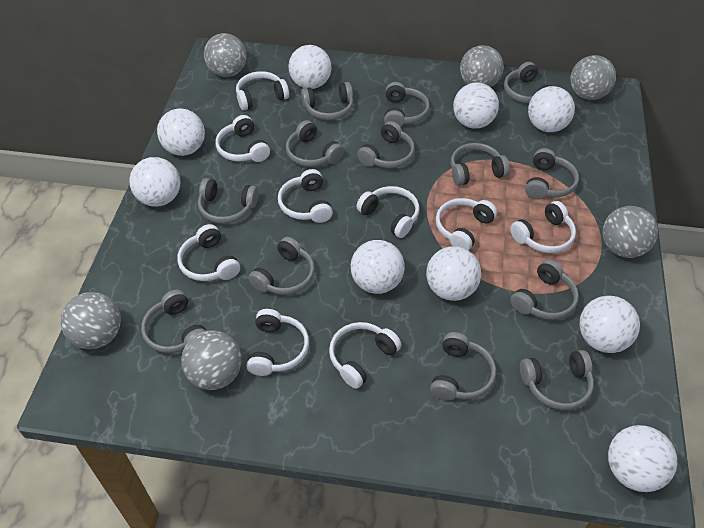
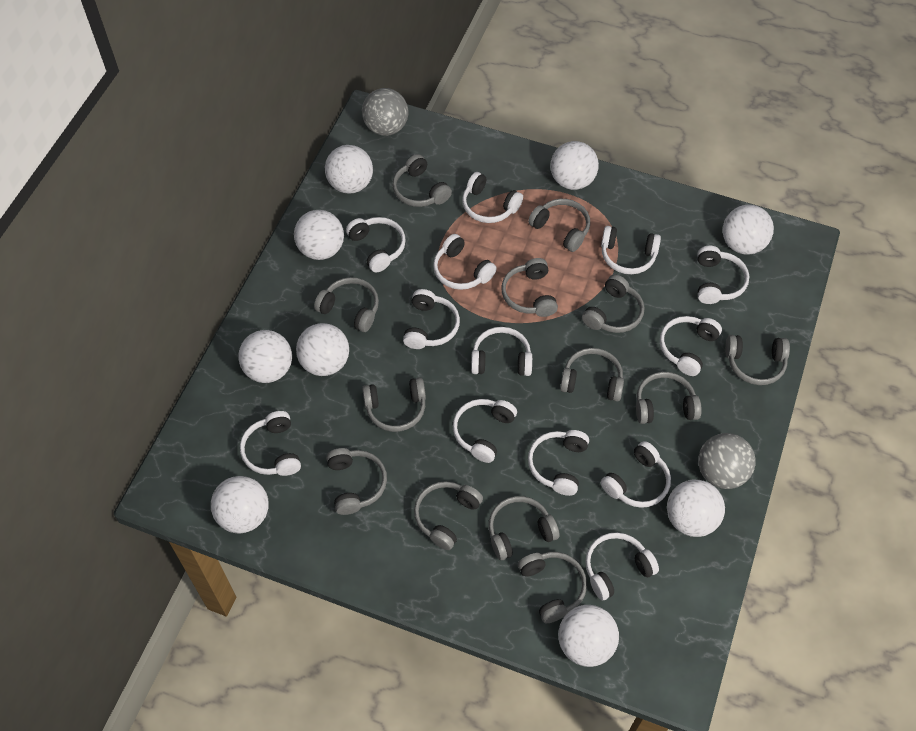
grey ball: [60,292,121,349] [181,330,242,390] [204,33,246,77] [460,45,504,87] [571,55,616,100] [602,206,658,258] = 6 -> [362,88,408,136] [698,433,755,489] = 2
white headphones: [177,224,240,281] [215,115,270,162] [236,71,289,110] [246,309,309,376] [278,169,333,223] [329,322,401,389] [356,186,419,238] [436,198,497,251] [510,201,576,253] = 9 -> [240,411,301,476] [346,217,406,272] [403,289,460,349] [433,234,497,290] [453,399,517,463] [462,172,523,223] [471,327,532,376] [528,430,589,496] [585,532,659,600] [601,226,661,274] [601,441,671,508] [660,316,722,376] [698,246,749,304] = 13

